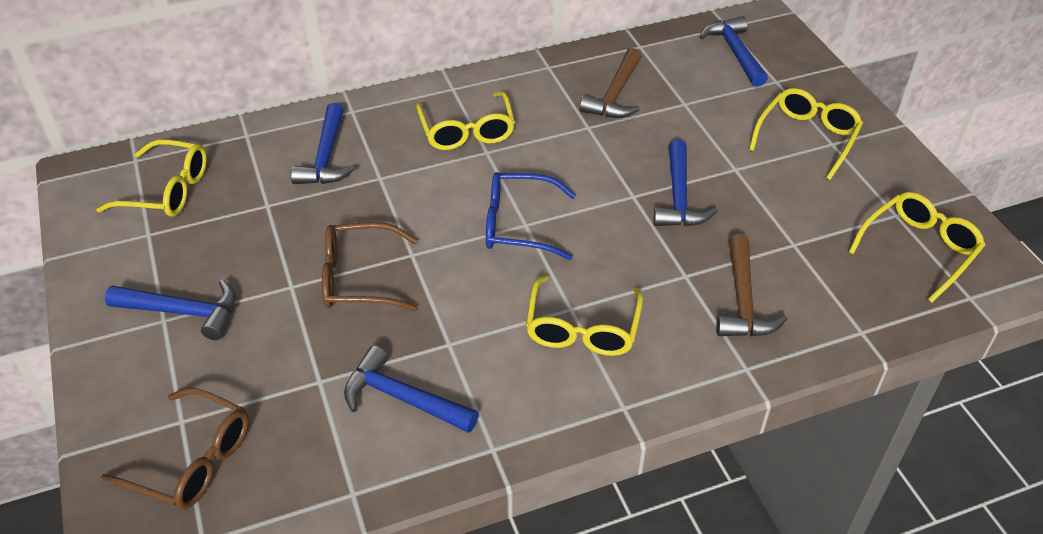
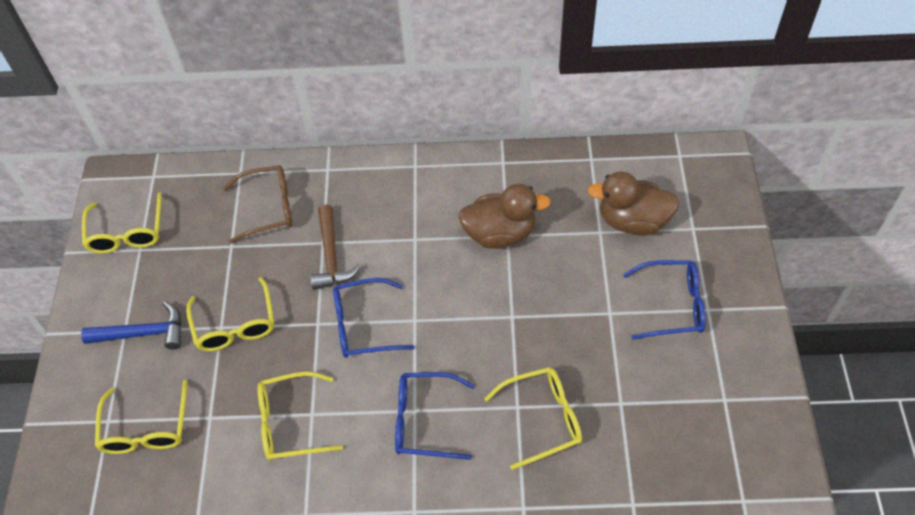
blue glasses: [486,172,576,260] = 1 -> [333,278,414,358] [395,372,474,460] [623,260,706,340] = 3
blue hammer: [105,279,236,340] [291,103,355,184] [344,346,479,433] [653,140,718,227] [700,16,768,87] = 5 -> [81,301,182,349] = 1
brown duck: none = 0 -> [458,184,551,249] [587,171,680,236] = 2
brown glasses: [101,388,249,510] [322,222,417,311] = 2 -> [223,165,292,244] = 1
brown hammer: [580,48,642,118] [717,234,787,337] = 2 -> [310,204,361,290] = 1

